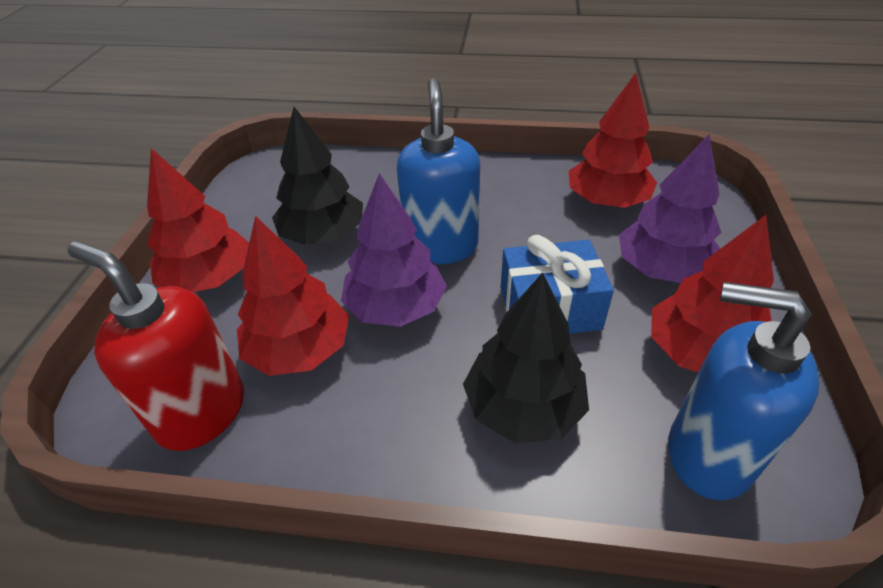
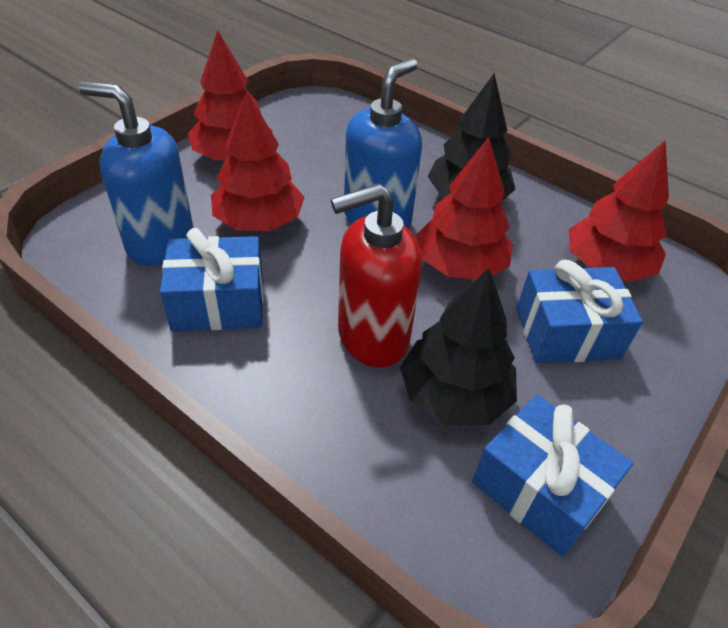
blue gift: [501,235,614,334] = 1 -> [160,228,263,331] [472,394,633,557] [516,260,643,364] = 3
purple tree: [341,173,447,327] [619,134,721,283] = 2 -> none = 0

